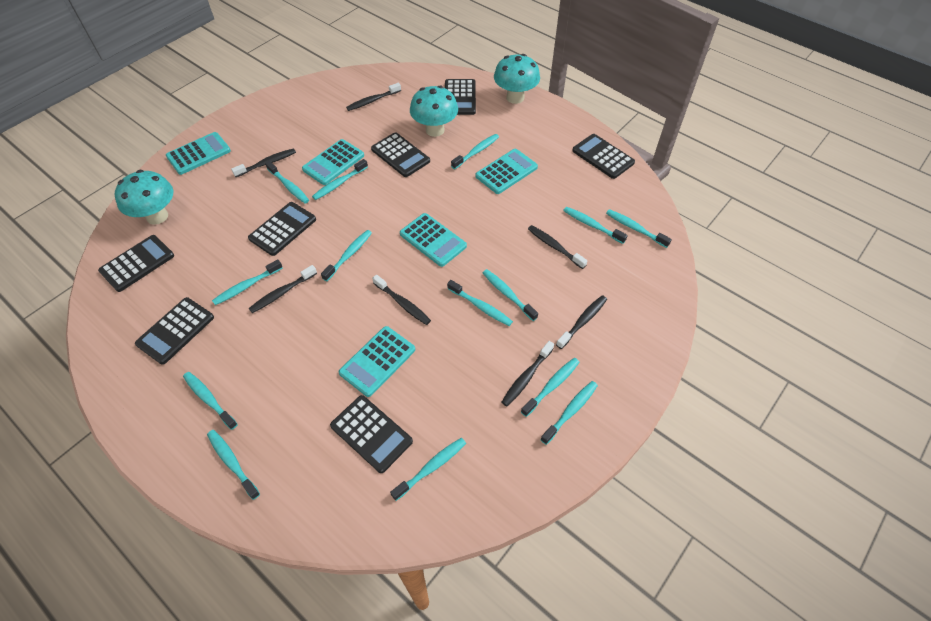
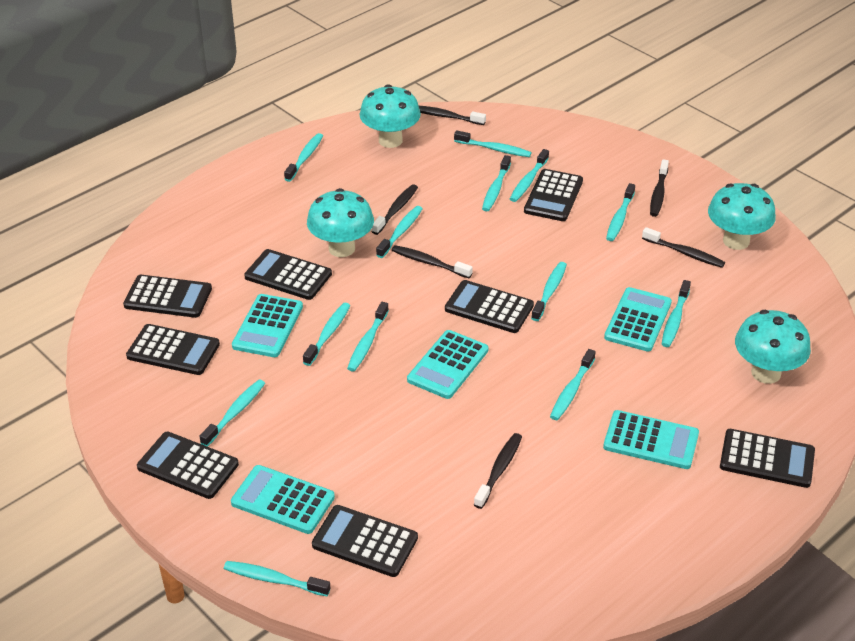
black calculator: [98,235,174,292] [135,297,214,365] [248,202,316,256] [330,395,413,473] [371,132,430,177] [445,79,476,115] [572,134,635,179] = 7 -> [123,275,212,318] [126,324,220,375] [137,432,239,499] [244,249,332,300] [312,505,418,577] [445,280,534,333] [524,169,583,221] [720,429,815,488] = 8
black toothbrush: [231,148,296,177] [249,265,317,313] [346,83,401,111] [372,275,431,325] [501,341,554,407] [528,225,587,269] [556,295,607,349] = 7 -> [371,184,418,235] [392,245,473,278] [419,106,486,125] [474,433,522,509] [642,227,725,268] [650,159,669,217] = 6
turquoise mushroom: [114,170,173,225] [410,86,458,137] [494,54,540,104] = 3 -> [307,188,374,257] [360,84,421,148] [708,183,776,250] [735,310,811,384] = 4
turquoise toothbrush: [183,372,238,430] [207,430,260,500] [212,259,283,305] [265,161,309,204] [312,159,368,200] [321,230,372,281] [390,438,466,501] [447,280,513,326] [451,134,499,169] [483,269,538,321] [521,358,580,417] [540,381,598,445] [563,207,628,244] [606,209,672,248] = 14 -> [200,380,265,447] [224,561,330,596] [284,133,323,182] [303,303,350,366] [347,302,389,372] [376,206,423,258] [454,130,532,157] [482,155,511,211] [510,149,549,202] [531,262,567,321] [550,349,596,420] [606,183,635,241] [662,280,691,347] = 13

